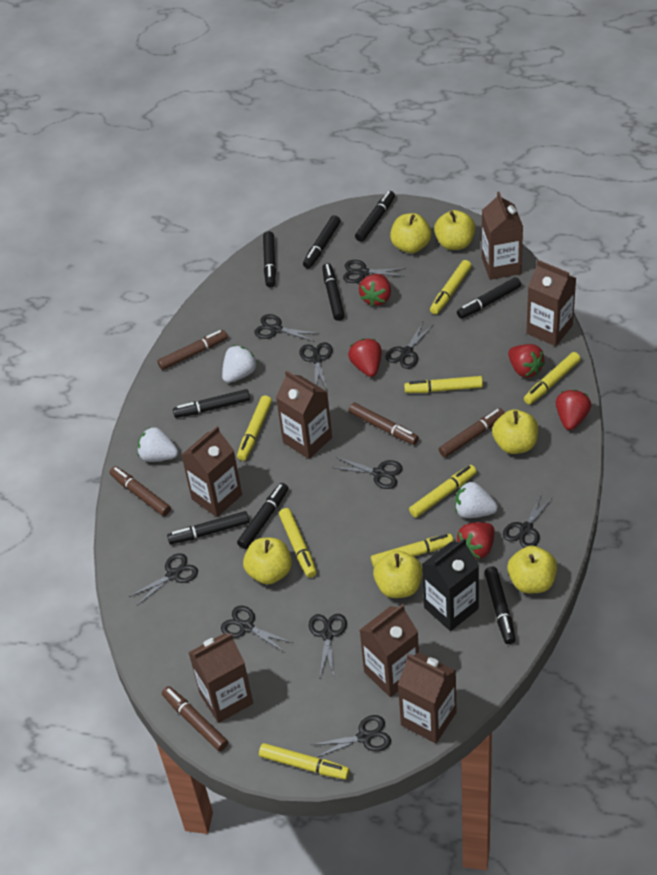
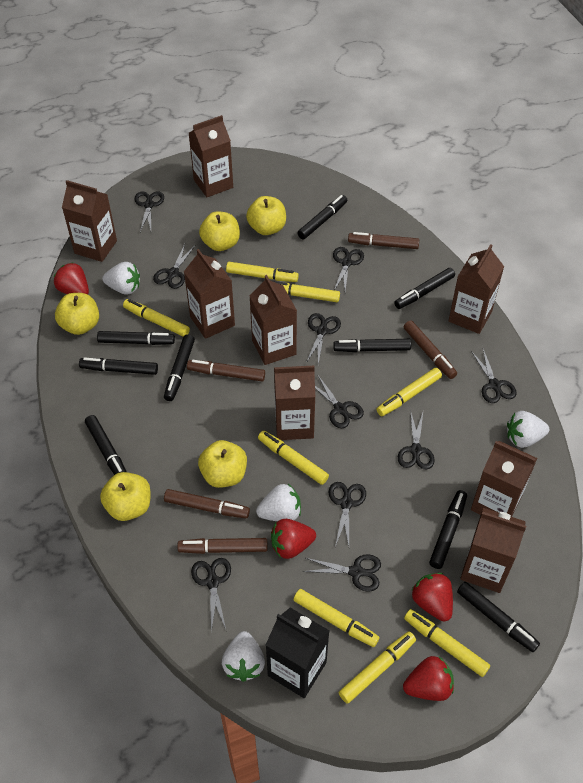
brown carton: [181,426,242,517] [188,633,253,723] [276,370,332,459] [360,604,419,697] [397,653,456,743] [482,192,523,280] [526,260,576,346] = 7 -> [62,180,117,262] [184,249,235,339] [189,115,233,197] [250,275,297,365] [274,366,315,440] [449,244,504,334] [460,508,526,593] [471,441,537,517] = 8
red strawberry: [348,339,382,377] [359,274,391,307] [457,522,494,559] [508,344,545,378] [556,390,591,430] = 5 -> [54,262,89,295] [271,519,316,559] [403,656,454,701] [411,573,453,622] = 4
white strawberry: [138,427,178,462] [222,345,257,383] [455,482,498,518] = 3 -> [102,262,140,295] [222,631,265,682] [256,484,301,521] [507,411,549,448] = 4
yellow apple: [243,538,292,584] [373,551,422,598] [390,213,431,253] [434,210,475,250] [492,409,538,454] [507,546,557,593] = 6 -> [55,293,99,335] [100,472,151,521] [198,440,247,488] [199,211,240,251] [246,196,286,235] = 5

